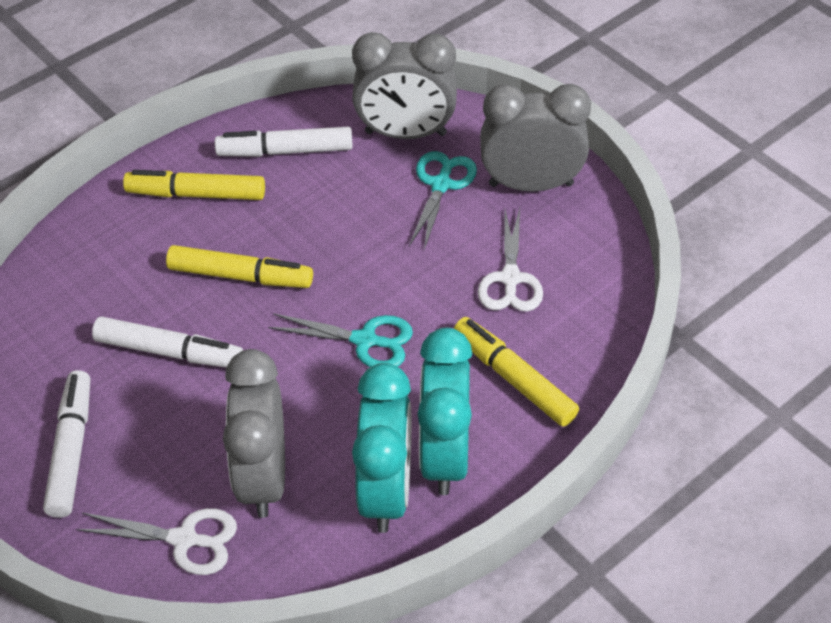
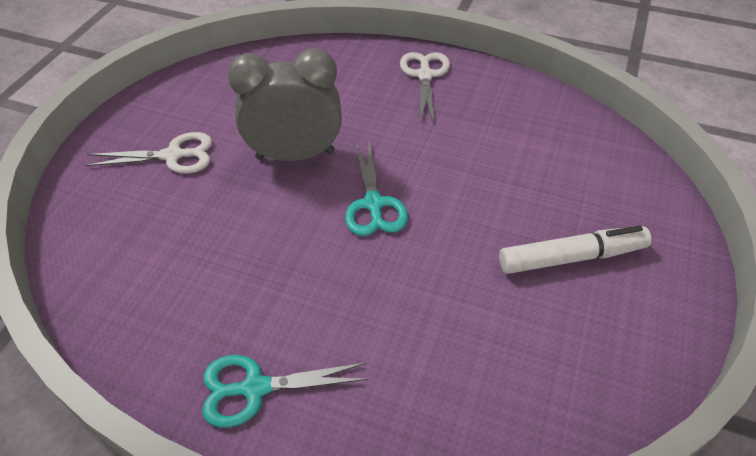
grey clock: [223,349,285,518] [352,32,457,139] [480,84,591,192] = 3 -> [228,48,342,161] = 1
turquoise clock: [352,363,411,533] [418,328,472,495] = 2 -> none = 0
white marker: [43,370,90,518] [92,316,243,367] [215,127,353,157] = 3 -> [499,225,651,274] = 1
yellow marker: [123,170,265,200] [166,245,313,288] [454,317,579,427] = 3 -> none = 0

